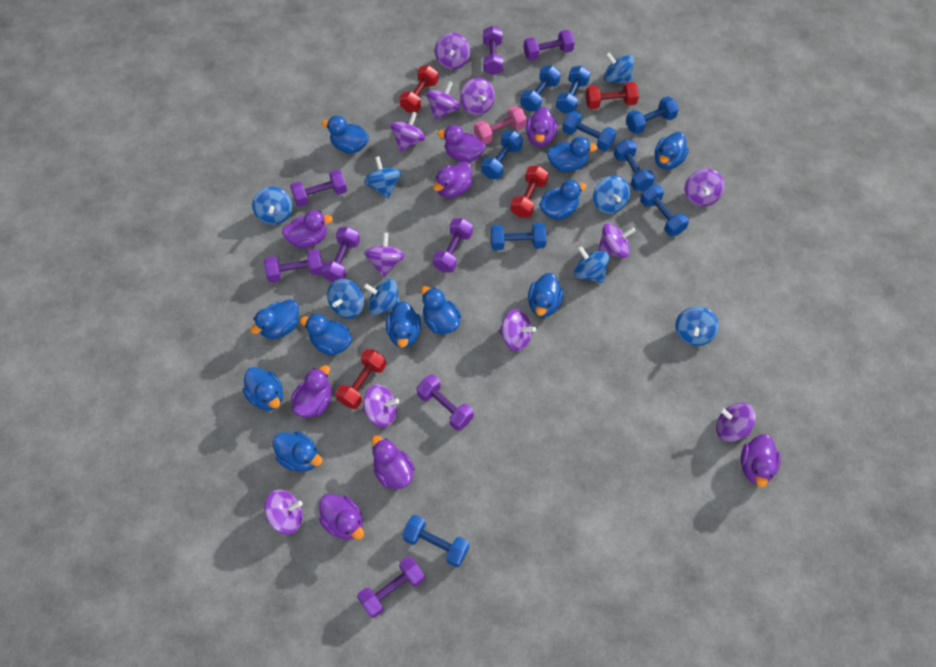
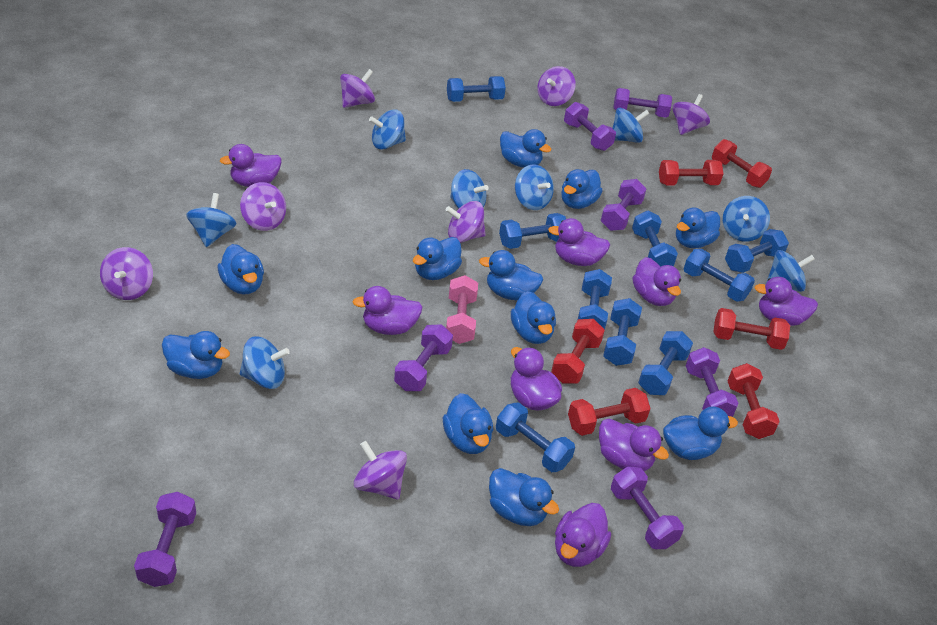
purple dumbbell: [264,249,322,283] [290,170,347,207] [321,226,360,282] [357,557,425,618] [417,374,474,431] [433,218,473,272] [483,26,503,75] [523,30,575,61] = 8 -> [134,492,196,587] [394,324,453,391] [564,102,616,151] [601,179,646,231] [611,466,684,549] [613,88,672,118] [685,347,738,417] = 7
purple spinning top: [265,490,303,534] [362,384,399,428] [364,233,405,277] [390,112,425,152] [426,81,460,120] [435,33,470,70] [460,78,495,115] [499,309,536,351] [598,223,635,258] [685,168,724,206] [716,403,756,442] = 11 -> [100,247,153,300] [240,182,286,231] [340,69,375,108] [354,441,407,499] [446,201,486,243] [537,66,576,106] [672,94,710,135] = 7
red dumbbell: [336,349,386,409] [400,65,438,113] [511,166,548,218] [586,82,639,109] = 4 -> [551,319,605,384] [568,388,650,436] [659,160,723,185] [712,139,772,188] [713,308,790,350] [728,363,780,439] = 6

